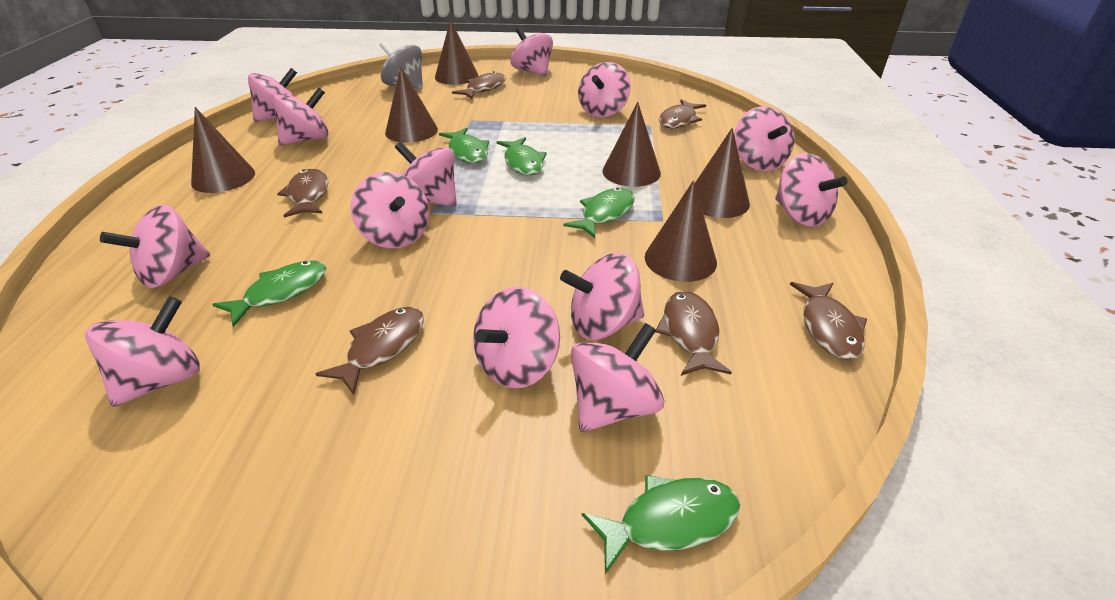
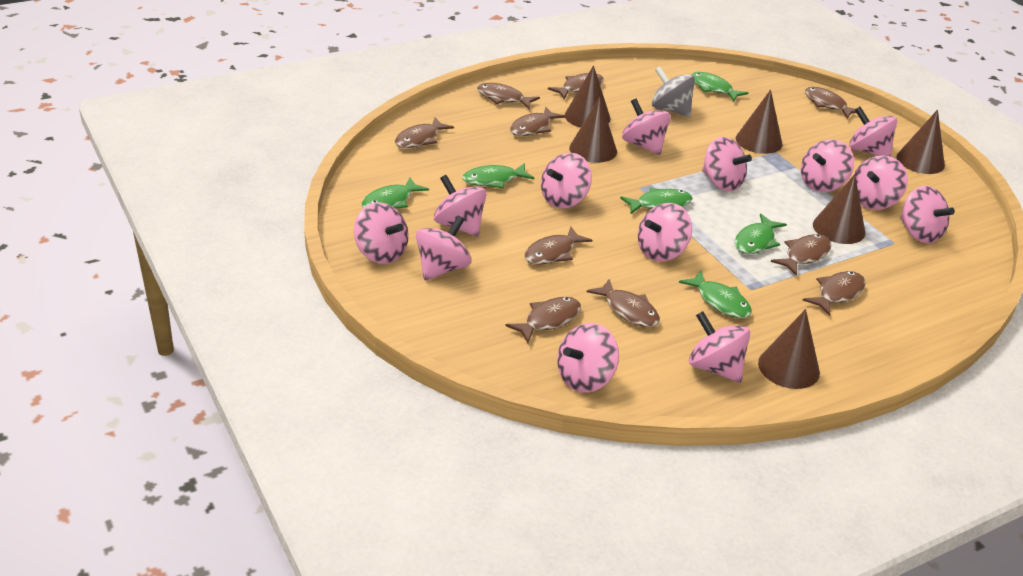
brown fish: [277,169,328,218] [316,307,424,395] [452,71,506,99] [655,291,732,376] [659,99,706,128] [790,282,867,360] = 6 -> [395,117,454,148] [477,83,540,109] [506,297,581,343] [510,107,565,136] [524,227,592,265] [548,73,604,99] [587,279,660,327] [771,234,831,276] [803,271,865,316] [805,87,856,119] = 10
green fish: [212,261,327,327] [439,128,489,163] [497,137,546,175] [563,187,635,238] [582,475,740,574] = 5 -> [361,177,429,209] [462,163,534,189] [620,188,693,214] [679,271,752,318] [691,72,748,101] [735,213,787,254] = 6

